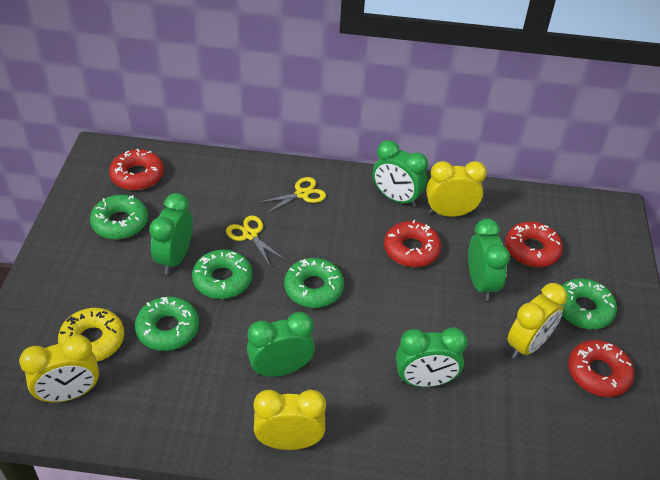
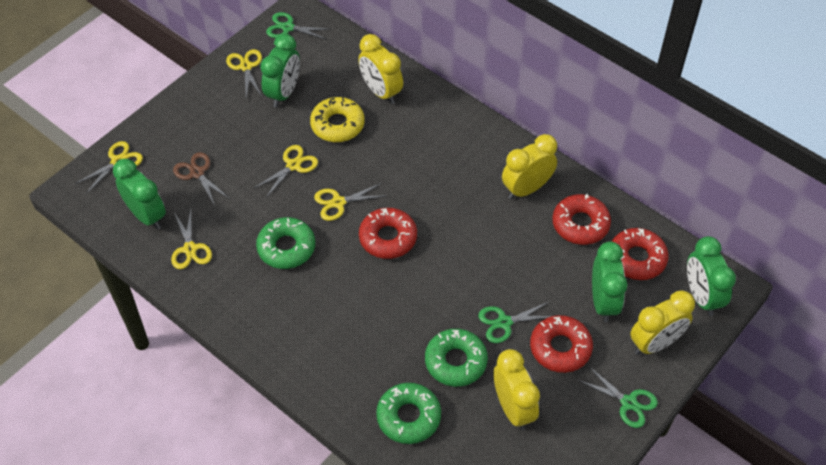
brown scissors: none = 0 -> [173,152,229,206] = 1
green clock: [149,193,193,274] [247,312,315,377] [373,140,428,207] [396,327,468,387] [468,219,510,301] = 5 -> [113,159,166,230] [260,34,300,107] [592,241,628,322] [687,236,736,316] = 4
green donut: [90,195,148,240] [135,297,199,351] [192,250,252,299] [284,258,344,308] [562,278,617,329] = 5 -> [256,217,315,269] [376,383,441,444] [425,329,488,387] = 3
green scissors: none = 0 -> [266,12,329,40] [478,301,551,343] [578,367,658,428] = 3
yellow scissors: [226,215,285,267] [258,177,326,214] = 2 -> [75,141,143,194] [171,210,212,269] [226,49,262,97] [254,145,318,198] [314,183,384,221] = 5

